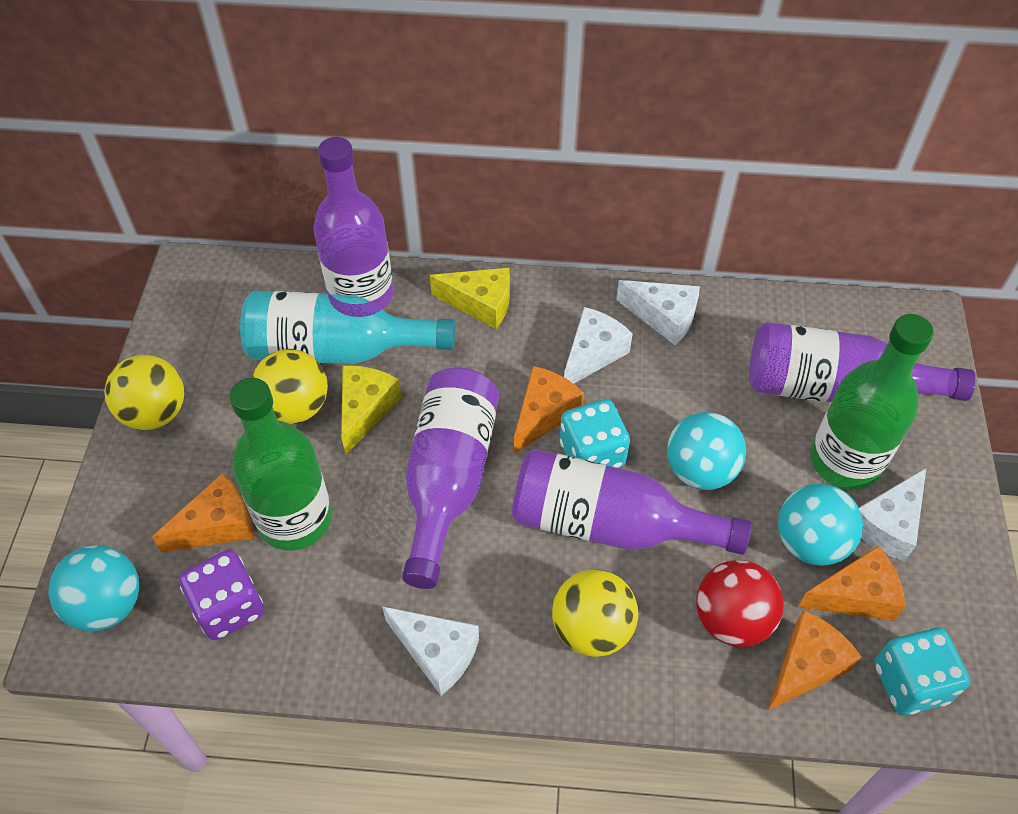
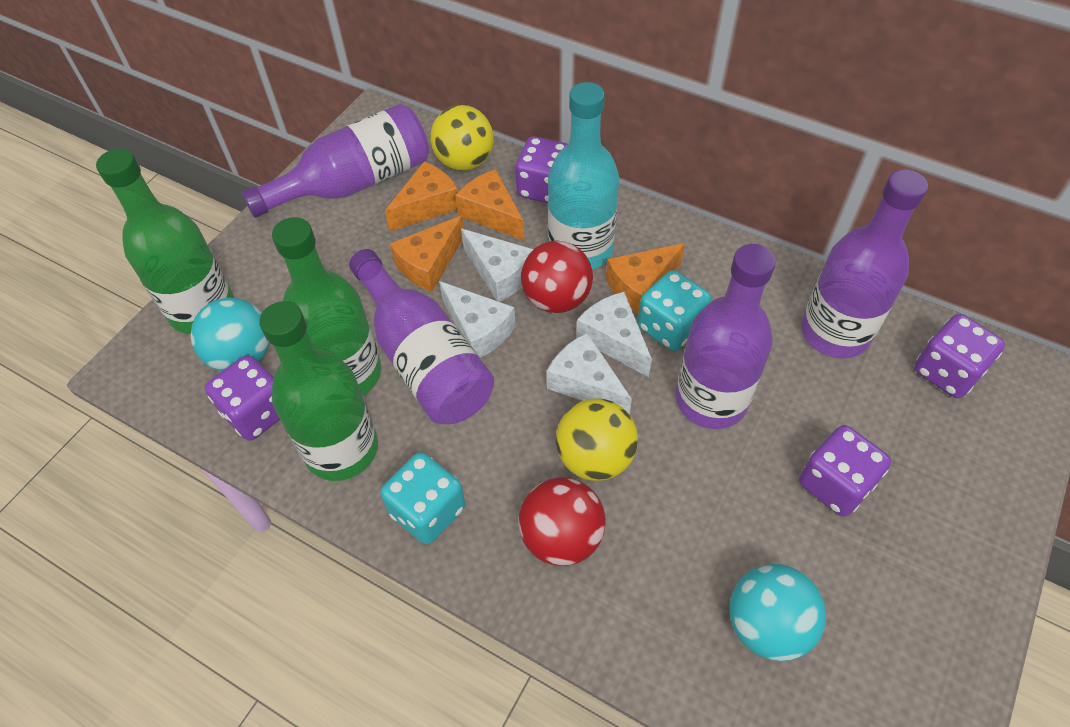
green bottle: [229,378,332,551] [810,314,934,490] = 2 -> [96,149,234,334] [259,301,378,481] [272,217,381,395] = 3
purple dice: [179,549,264,640] = 1 -> [205,355,280,441] [515,136,568,203] [799,425,891,517] [914,314,1005,398] = 4
red ball: [696,560,784,647] = 1 -> [519,477,606,566] [521,240,593,313] = 2
turquoise ball: [48,545,139,631] [667,412,746,490] [778,484,863,566] = 3 -> [191,298,270,371] [729,564,826,661] = 2
yellow ball: [105,355,184,430] [252,349,328,424] [552,570,638,657] = 3 -> [430,105,494,171] [556,398,638,481] = 2
yellow cheese: [341,366,402,455] [430,268,510,329] = 2 -> none = 0

